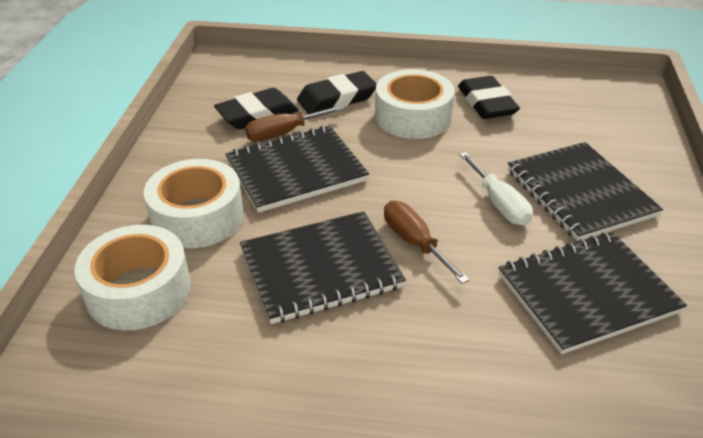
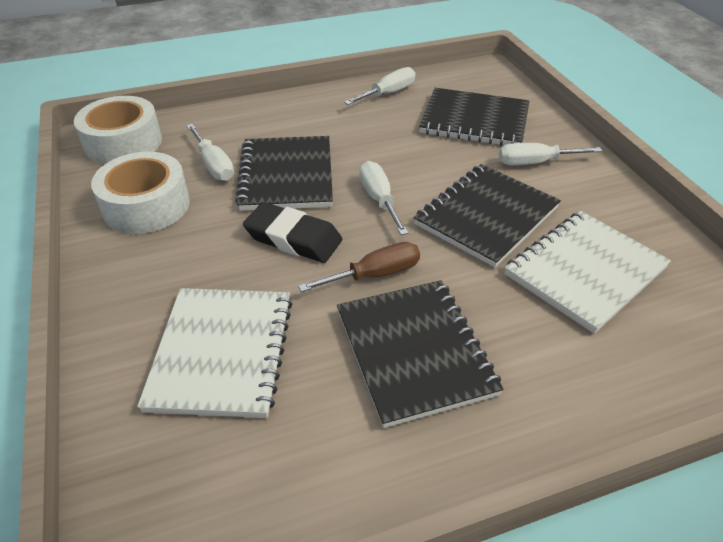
black eraser: [214,88,299,129] [297,71,377,114] [458,76,520,119] = 3 -> [243,202,342,263] = 1
brown screwdriver: [245,105,344,142] [384,201,469,284] = 2 -> [298,242,420,292] = 1
white notebook: none = 0 -> [137,288,292,418] [504,211,671,334] = 2
white screwdriver: [459,152,533,226] = 1 -> [187,124,234,181] [344,67,416,105] [359,161,408,235] [499,143,602,165] = 4
white tape: [74,225,191,330] [144,159,244,248] [375,69,455,139] = 3 -> [74,96,162,164] [91,152,190,234] = 2

